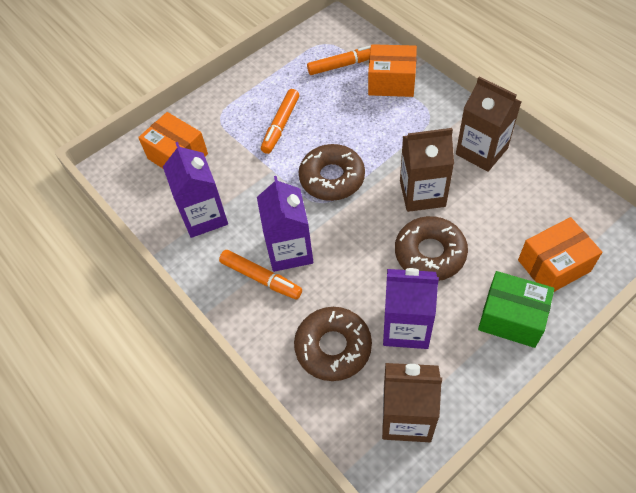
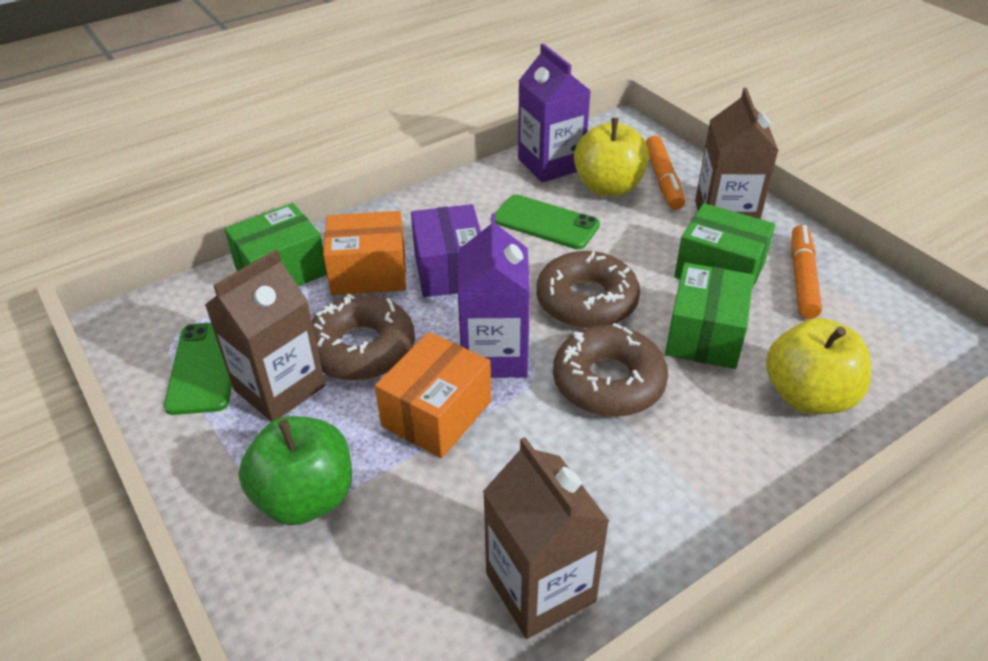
green apple: none = 0 -> [238,416,352,525] = 1
green box: [478,271,554,348] = 1 -> [224,203,327,286] [665,262,754,369] [674,203,775,288] = 3
green phone: none = 0 -> [164,323,232,415] [495,195,600,249] = 2
orange box: [138,112,208,168] [368,44,417,97] [518,217,602,292] = 3 -> [323,211,406,295] [375,332,491,458] = 2
orange marker: [219,250,302,299] [261,89,299,154] [307,45,371,75] = 3 -> [646,136,685,210] [791,225,822,319] = 2
purple box: none = 0 -> [411,204,481,297] = 1
purple carton: [163,142,228,238] [257,176,313,272] [383,268,439,349] = 3 -> [458,213,530,378] [518,43,590,182] = 2
yellow apple: none = 0 -> [574,118,649,196] [766,318,871,414] = 2

